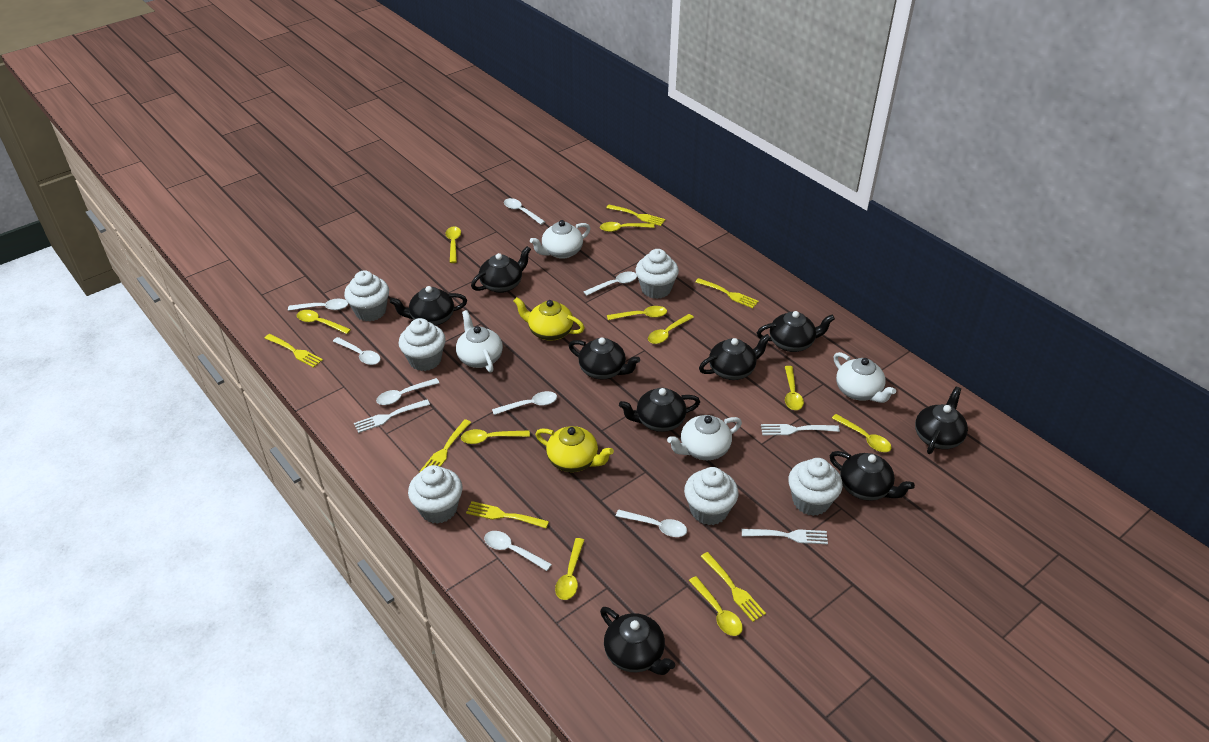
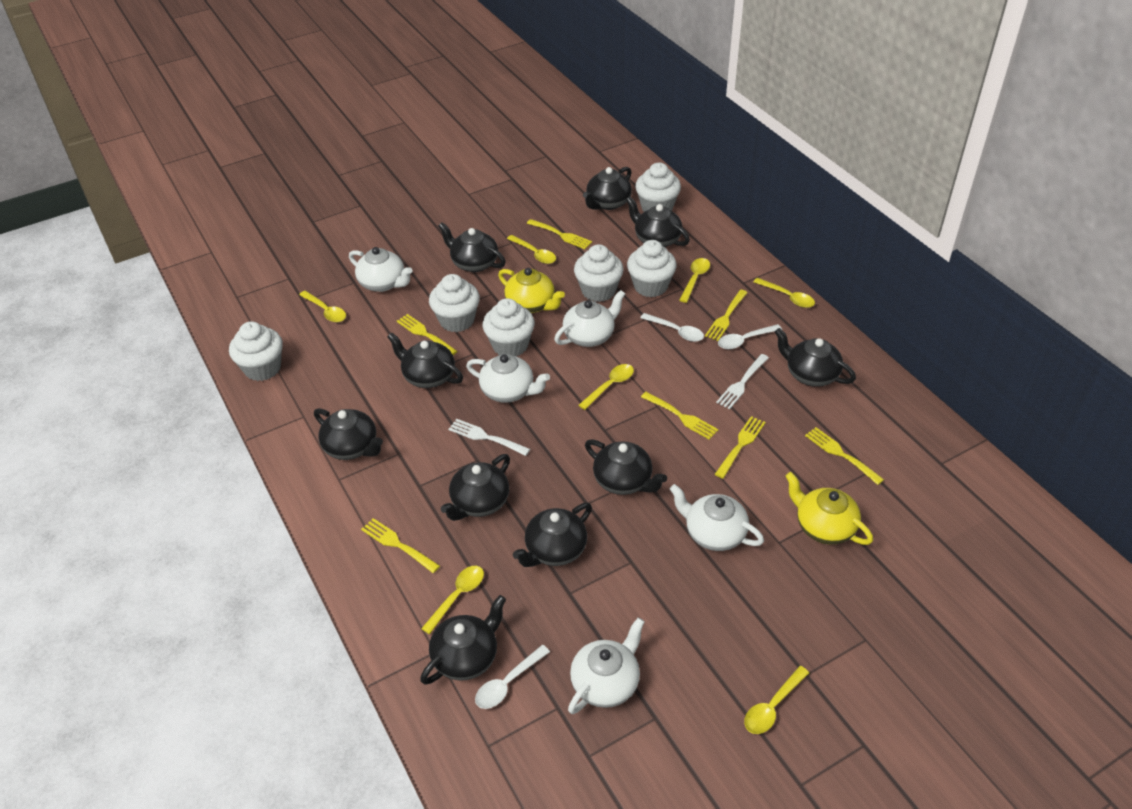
black teapot: [390,286,467,326] [471,246,531,293] [569,337,640,380] [600,607,675,675] [619,388,700,432] [699,334,771,380] [757,311,835,352] [829,451,915,501] [915,387,968,454] = 9 -> [314,408,383,460] [387,332,463,388] [420,595,506,685] [438,222,506,272] [441,454,510,521] [513,503,592,567] [583,167,632,210] [585,439,667,495] [626,197,690,247] [775,328,856,387] = 10
white fork: [354,399,430,433] [742,529,828,544] [761,424,840,435] = 3 -> [448,419,530,456] [716,354,769,409] = 2
white spoon: [288,299,348,311] [333,337,381,365] [376,378,439,405] [484,531,552,571] [492,391,557,415] [504,198,545,225] [583,271,637,296] [616,510,687,537] = 8 -> [475,645,550,709] [640,313,704,342] [718,324,782,349] = 3
white teapot: [456,310,503,372] [530,220,591,259] [667,415,742,460] [834,352,896,403] = 4 -> [349,247,413,292] [466,354,550,403] [554,290,625,347] [568,618,645,714] [670,484,764,551] = 5
yellow fork: [265,334,323,368] [419,419,472,472] [466,501,549,528] [606,205,665,226] [695,278,759,308] [700,552,766,622] = 6 -> [361,518,440,573] [397,314,457,355] [527,219,592,249] [641,392,718,439] [705,290,748,341] [715,416,766,479] [805,427,884,485] = 7
yellow spoon: [297,310,351,334] [445,226,461,263] [461,429,530,444] [555,538,584,600] [600,222,655,232] [607,306,667,320] [648,314,694,344] [689,576,743,636] [785,366,804,410] [832,414,891,452] = 10 -> [299,291,346,322] [421,566,484,634] [507,235,556,264] [579,364,634,410] [679,258,710,303] [744,666,809,734] [753,278,815,308] = 7

